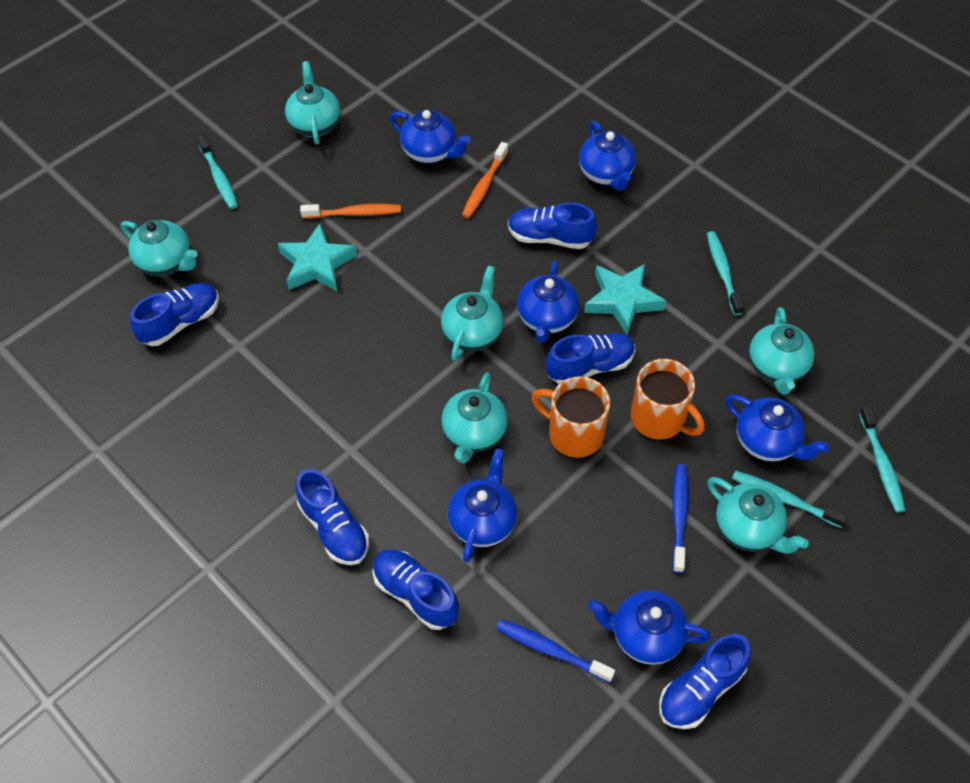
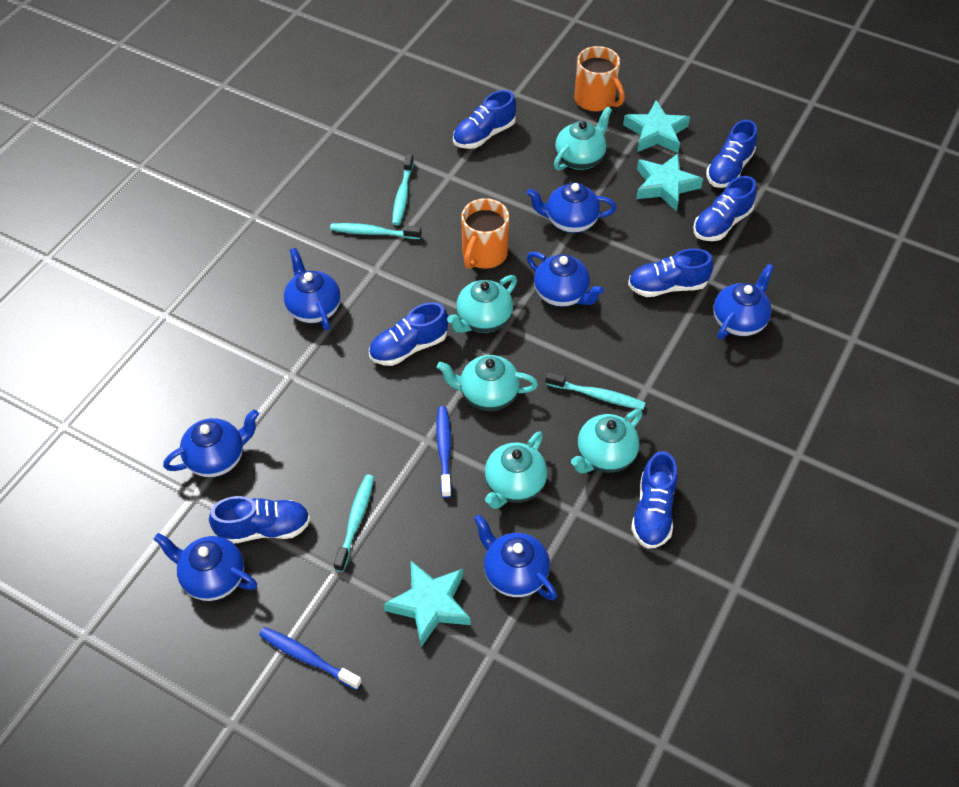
blue shoe: [130,283,219,346] [296,469,369,565] [372,549,459,630] [508,203,597,249] [546,333,635,384] [659,634,751,729] = 6 -> [209,496,310,543] [369,302,448,366] [453,90,516,149] [628,248,713,297] [631,451,678,549] [693,176,757,241] [706,120,757,188] = 7
blue teapot: [390,110,471,163] [448,449,517,562] [517,260,579,343] [579,121,636,191] [588,591,711,665] [726,395,829,461] = 6 -> [154,533,257,601] [163,409,259,477] [284,248,341,330] [474,515,557,600] [527,182,617,233] [527,252,604,307] [713,264,774,340] = 7
orange toothbrush: [300,204,401,219] [462,142,508,218] = 2 -> none = 0
turquoise star: [278,223,357,291] [584,264,666,335] = 2 -> [384,561,470,647] [623,100,690,153] [636,153,703,212] = 3
turquoise teapot: [121,220,198,276] [285,61,341,145] [441,265,504,361] [441,373,508,464] [707,477,809,554] [749,307,814,395] = 6 -> [437,355,538,411] [447,275,517,333] [485,432,547,509] [554,107,612,171] [571,409,643,473] = 5

